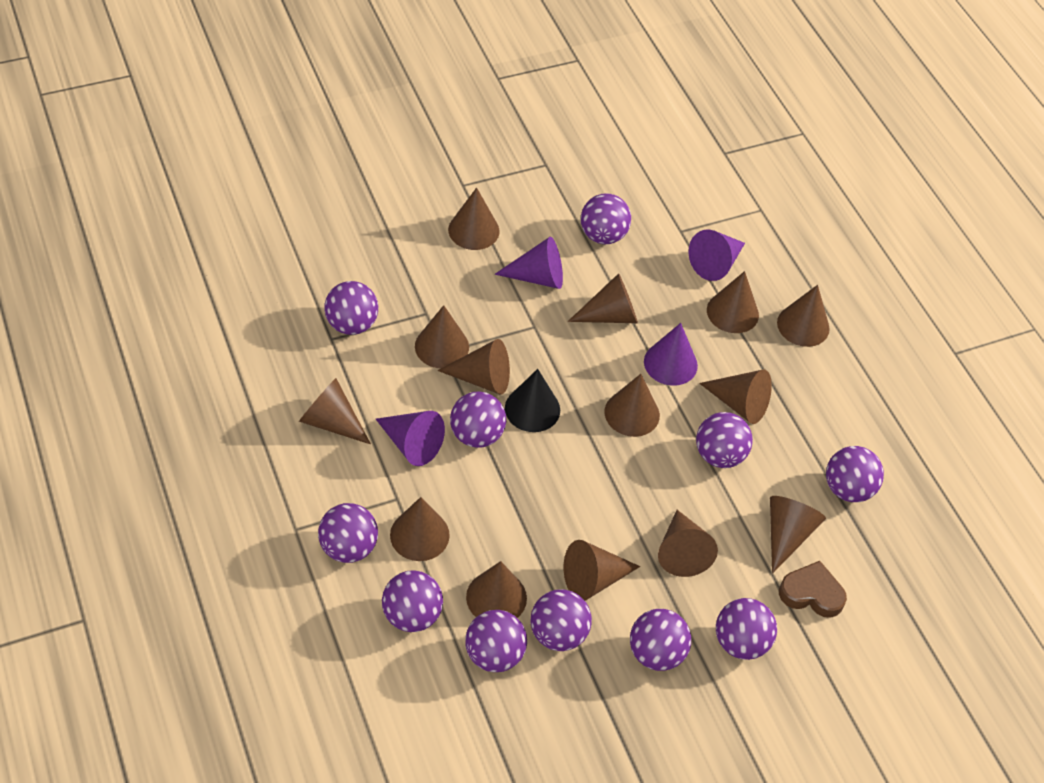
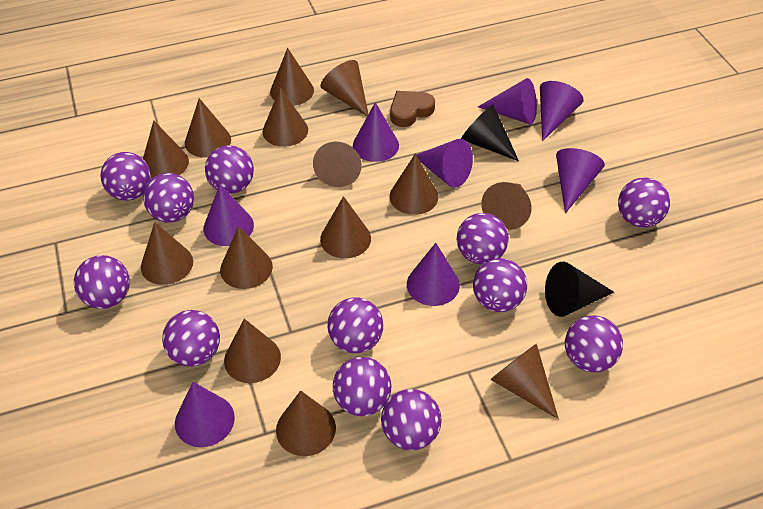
black cone: [505,369,560,432] = 1 -> [461,105,519,161] [545,262,614,317] = 2
purple ball: [318,503,378,563] [324,281,378,335] [382,570,443,632] [450,391,506,448] [465,610,527,672] [530,589,592,651] [581,193,631,244] [630,609,691,671] [696,412,753,468] [716,598,777,660] [826,446,884,502] = 11 -> [74,255,130,309] [100,152,151,201] [143,173,194,223] [162,310,220,367] [205,145,254,194] [327,297,383,353] [333,357,391,416] [381,389,442,450] [457,213,509,265] [473,258,527,312] [565,315,623,373] [618,177,670,228] = 12
purple cone: [376,411,445,466] [494,237,563,289] [644,323,698,386] [689,229,745,281] = 4 -> [175,382,235,447] [203,184,254,246] [353,102,399,162] [407,243,460,306] [416,139,473,188] [478,78,537,124] [540,81,584,141] [556,148,605,214] = 8

